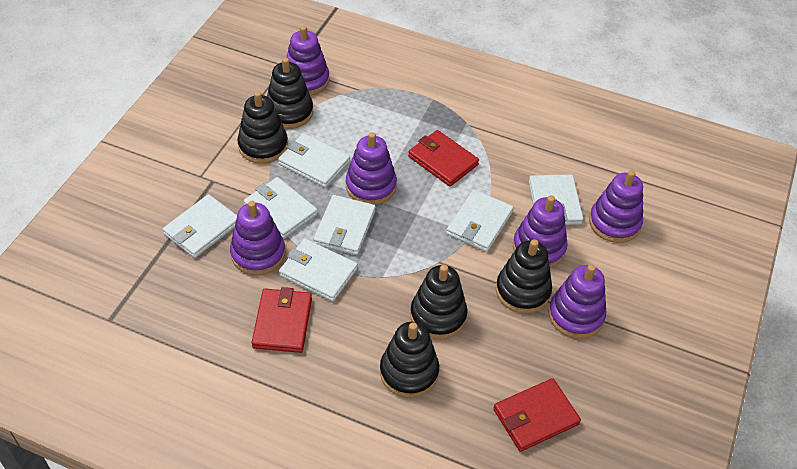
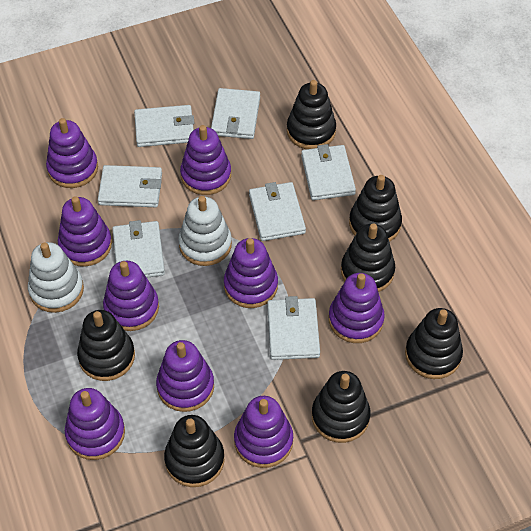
black stacking toy: [237,91,288,164] [267,58,313,129] [380,322,439,398] [410,265,468,339] [496,239,552,314] = 5 -> [77,310,135,381] [164,415,224,487] [287,80,336,149] [312,371,370,443] [341,224,395,292] [349,175,402,242] [405,308,463,379] = 7
purple stacking toy: [230,201,286,275] [286,26,330,96] [346,132,397,205] [513,195,568,268] [548,264,606,339] [589,170,643,243] = 6 -> [46,118,98,188] [58,196,112,267] [65,388,125,460] [103,261,159,331] [156,340,214,412] [180,125,231,195] [224,238,278,308] [234,396,293,468] [329,273,385,343] = 9
red wallet: [252,287,312,353] [408,130,479,187] [493,378,581,452] = 3 -> none = 0
white stacking toy: none = 0 -> [28,242,84,313] [178,196,232,266] = 2

